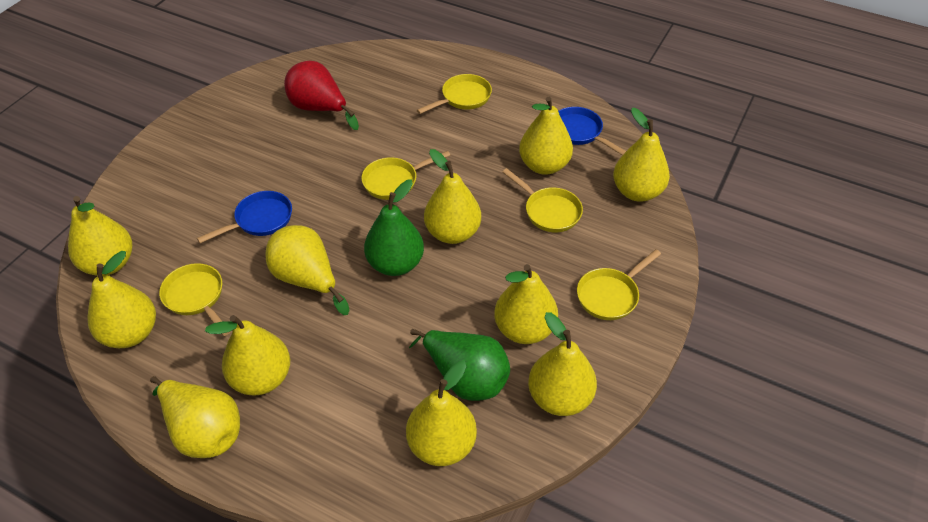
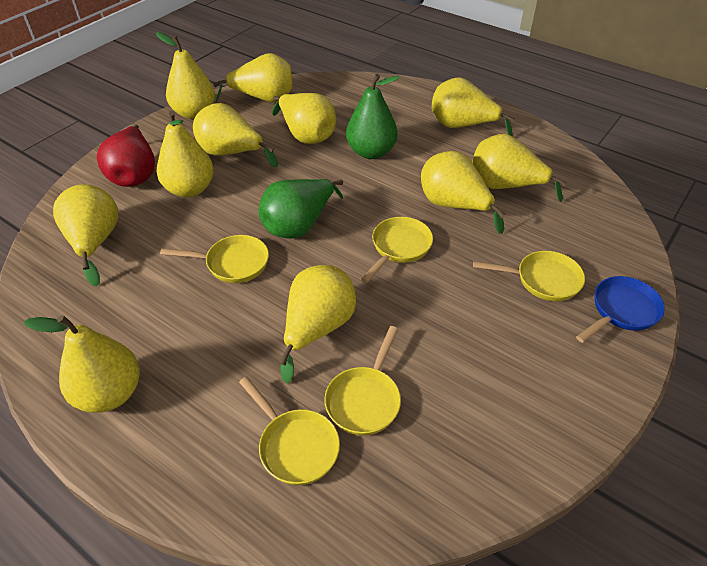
blue pan: [197,191,292,243] [558,107,626,155] = 2 -> [576,276,665,343] = 1

